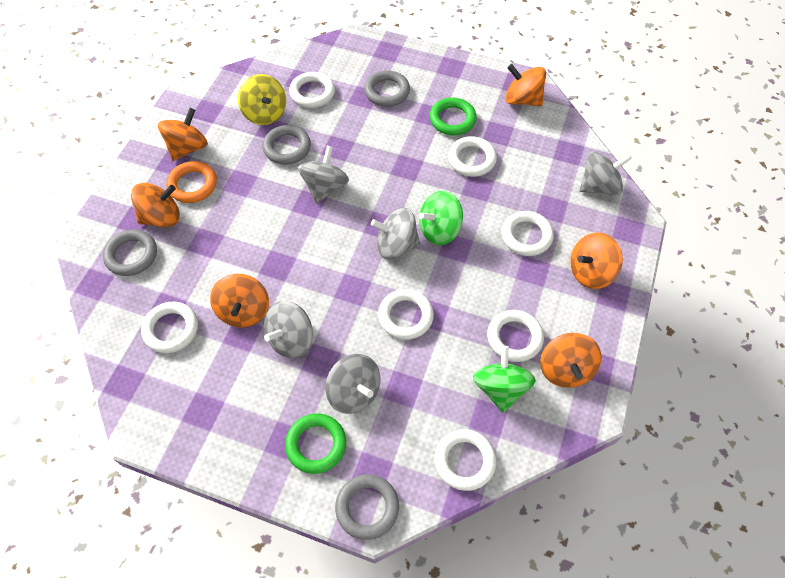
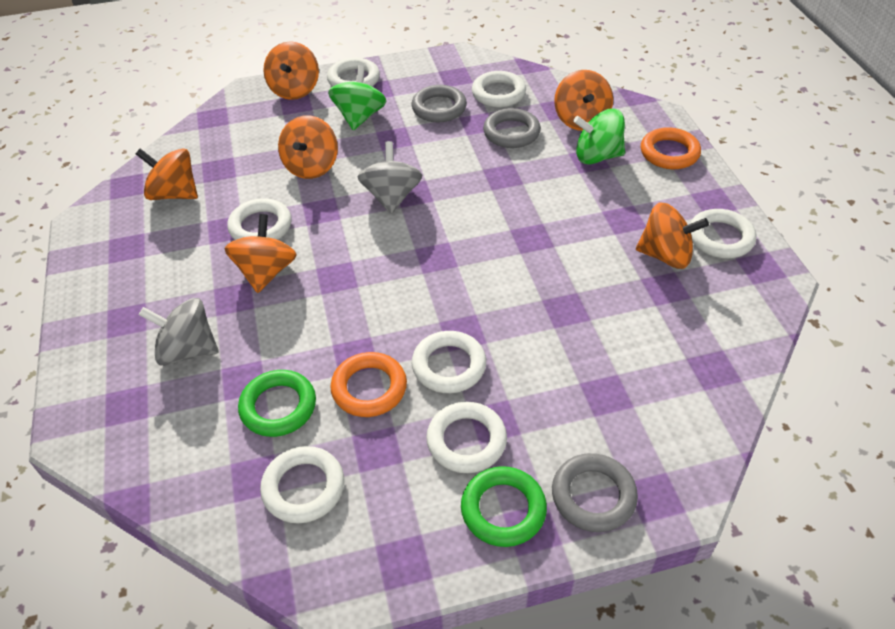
grey ring: [103,230,157,276] [263,125,311,165] [335,474,399,540] [364,70,410,107] = 4 -> [412,85,467,122] [483,108,541,148] [552,453,638,532] = 3
grey spinning top: [264,301,313,359] [298,146,349,204] [325,354,380,414] [371,208,420,259] [580,152,632,196] = 5 -> [139,298,219,366] [358,141,423,214] = 2
orange ring: [166,161,217,203] = 1 -> [330,352,407,417] [641,127,701,169] = 2
yellow spinning top: [238,74,286,125] = 1 -> none = 0

